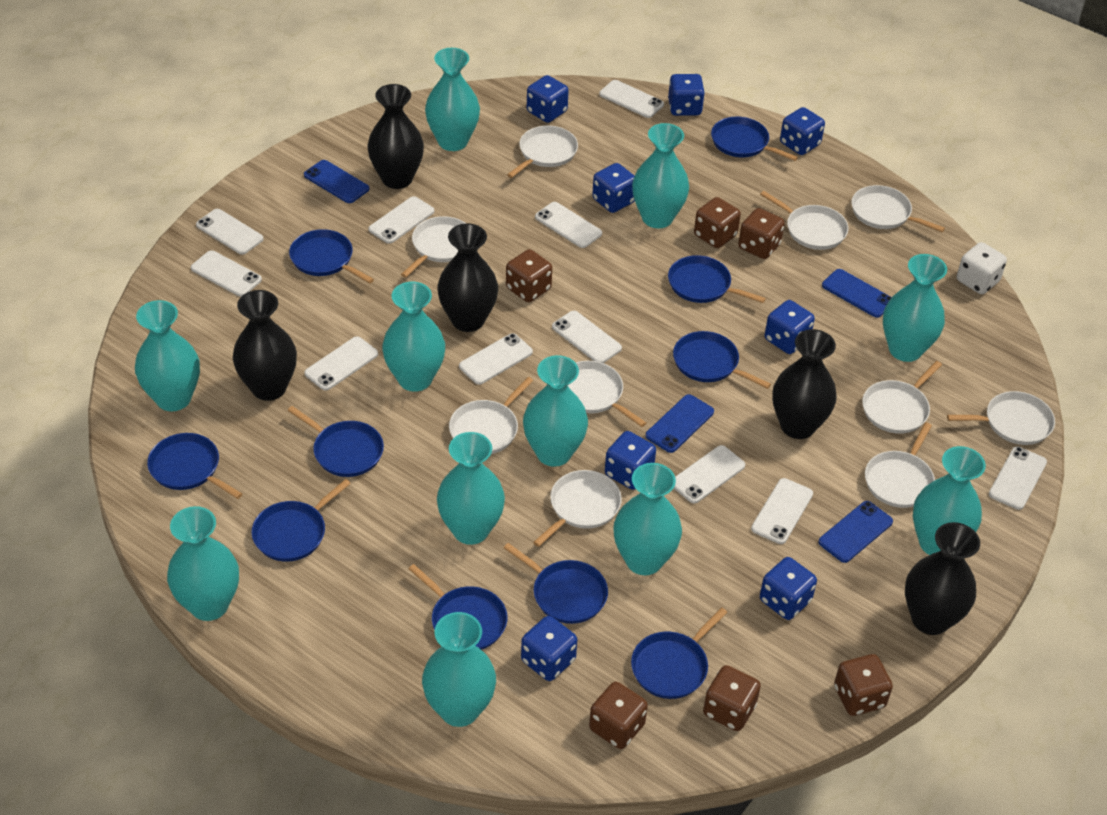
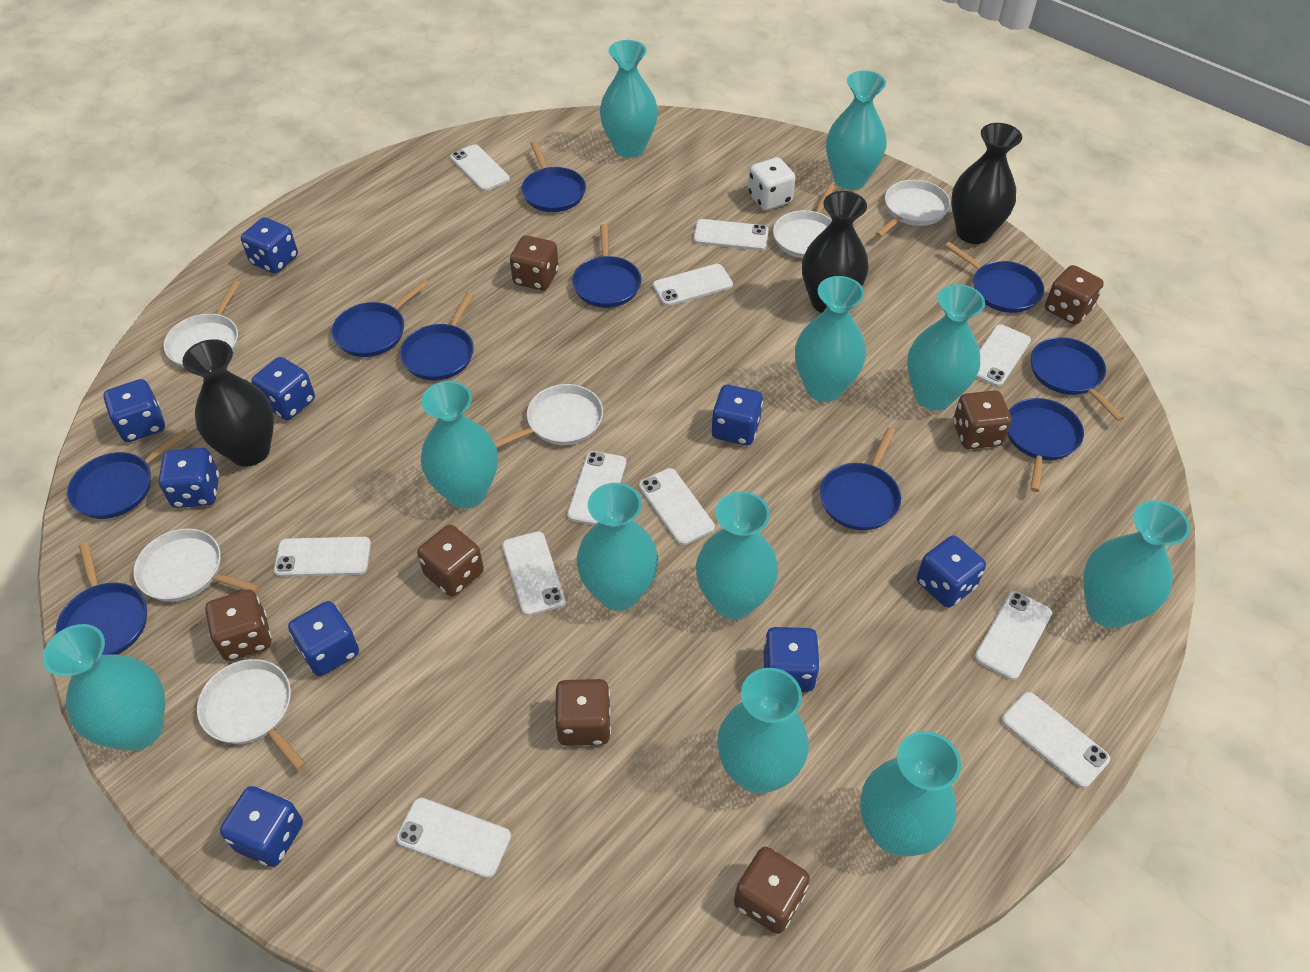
black vase: [233,290,297,401] [368,84,424,189] [437,223,498,332] [772,329,837,439] [905,522,980,635] = 5 -> [183,339,274,467] [802,191,869,313] [951,123,1022,244] = 3
blue dice: [521,616,577,681] [527,75,569,123] [592,163,635,213] [605,431,656,490] [668,74,705,116] [760,557,817,620] [765,300,815,354] [780,107,825,155] = 8 -> [103,379,165,442] [158,448,219,508] [220,786,303,867] [241,217,298,274] [251,357,315,420] [288,601,359,676] [711,385,763,445] [764,627,820,692] [917,536,986,608] = 9
blue phone: [304,160,369,203] [645,394,714,453] [818,501,893,563] [822,269,892,318] = 4 -> none = 0
brown dice: [506,249,552,302] [589,682,648,749] [694,197,741,248] [703,665,761,731] [738,208,785,259] [834,654,893,716] = 6 -> [205,589,272,661] [417,525,484,596] [510,235,559,291] [554,679,611,746] [734,847,810,934] [953,390,1012,449] [1045,265,1104,325] = 7
white pan: [401,216,465,278] [449,377,533,454] [507,126,578,178] [533,470,622,547] [568,361,646,427] [760,191,849,250] [851,185,945,232] [862,361,942,434] [865,422,935,508] [947,391,1055,445] = 10 -> [133,528,260,602] [163,281,240,368] [197,659,306,770] [494,384,603,448] [773,184,835,258] [875,180,950,237] = 6

